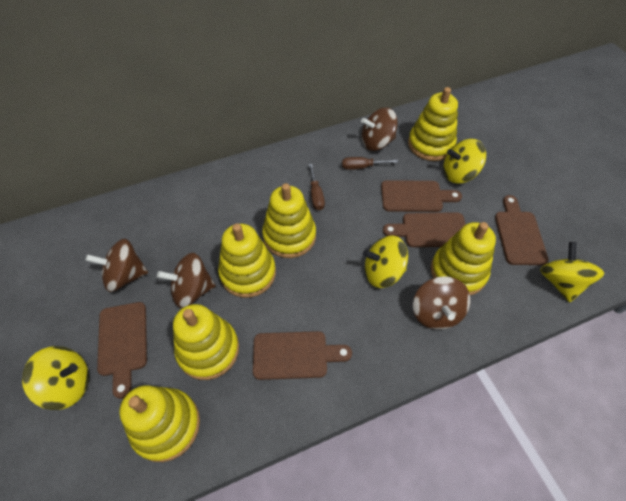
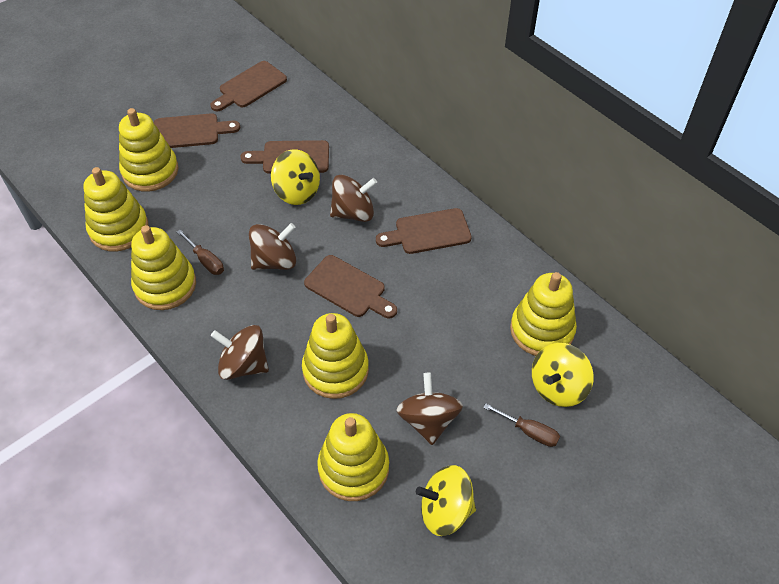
yellow spinning top: [22,346,89,410] [363,235,408,288] [443,139,486,184] [540,242,604,302] = 4 -> [271,150,320,205] [416,465,476,536] [532,343,594,407] = 3

